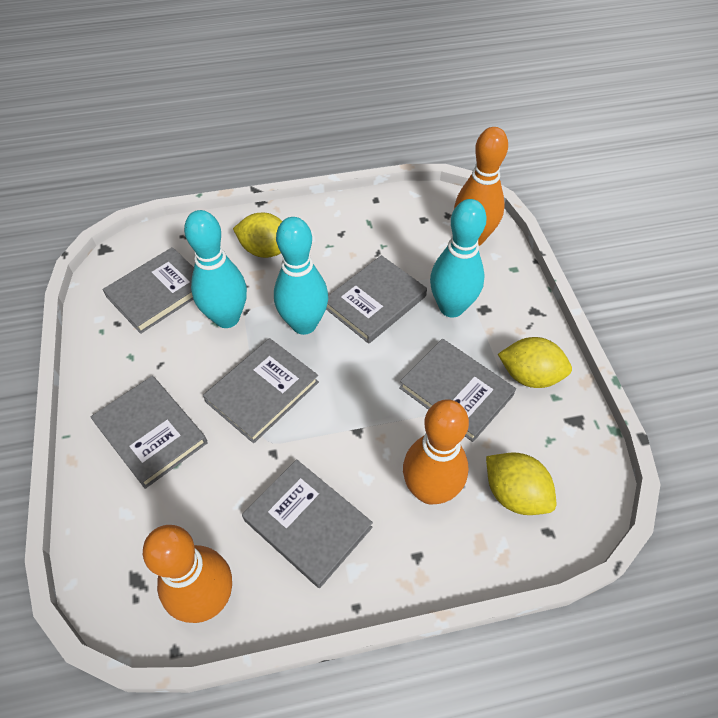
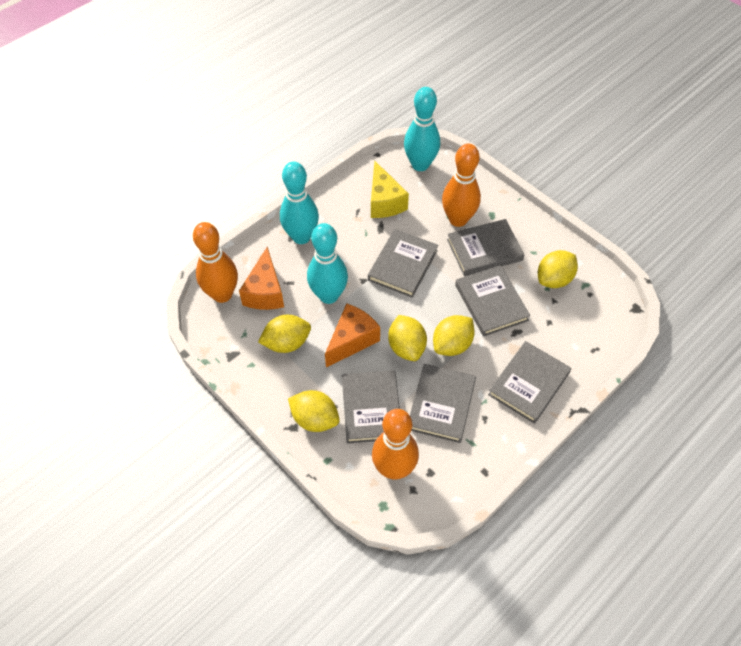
orange cheese: none = 0 -> [239,247,284,310] [325,303,380,367] = 2
yellow cheese: none = 0 -> [371,161,409,218] = 1
yellow lemon: [233,213,282,258] [486,452,556,515] [498,337,572,388] = 3 -> [258,315,311,353] [288,390,340,432] [388,315,427,361] [433,315,475,356] [538,250,578,288] = 5

